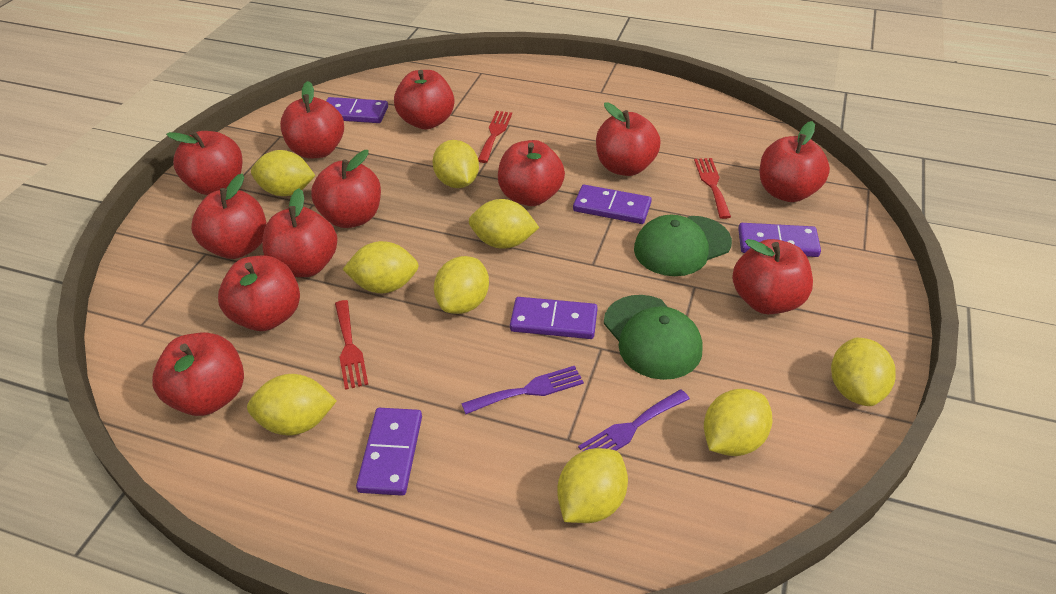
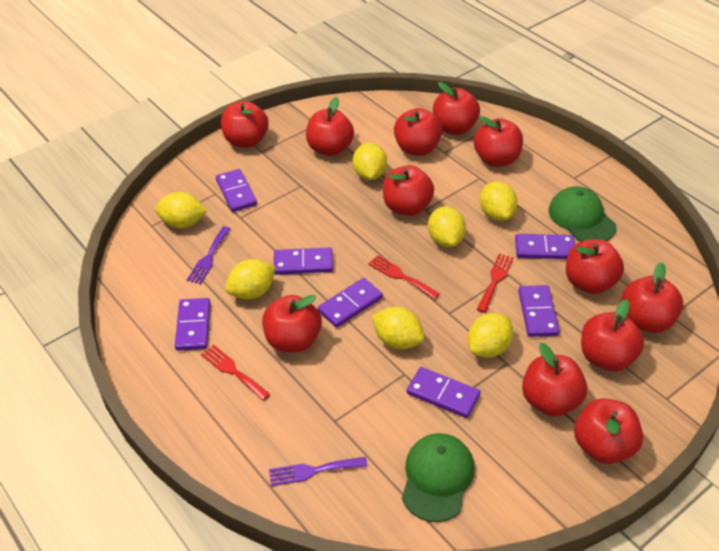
purple domino: [326,97,388,123] [356,408,422,496] [510,297,598,339] [573,185,652,224] [738,223,821,257] = 5 -> [175,298,211,351] [216,169,257,212] [274,247,333,275] [318,278,383,328] [407,367,480,418] [515,234,575,259] [518,285,560,337] = 7
yellow lemon: [247,374,337,435] [251,150,315,196] [342,241,419,293] [432,140,479,188] [434,256,489,314] [469,199,539,249] [557,448,628,523] [704,389,773,456] [831,338,896,406] = 9 -> [155,192,207,228] [225,259,276,299] [353,143,387,180] [372,307,425,349] [428,206,466,247] [468,313,513,358] [480,181,517,221] = 7

